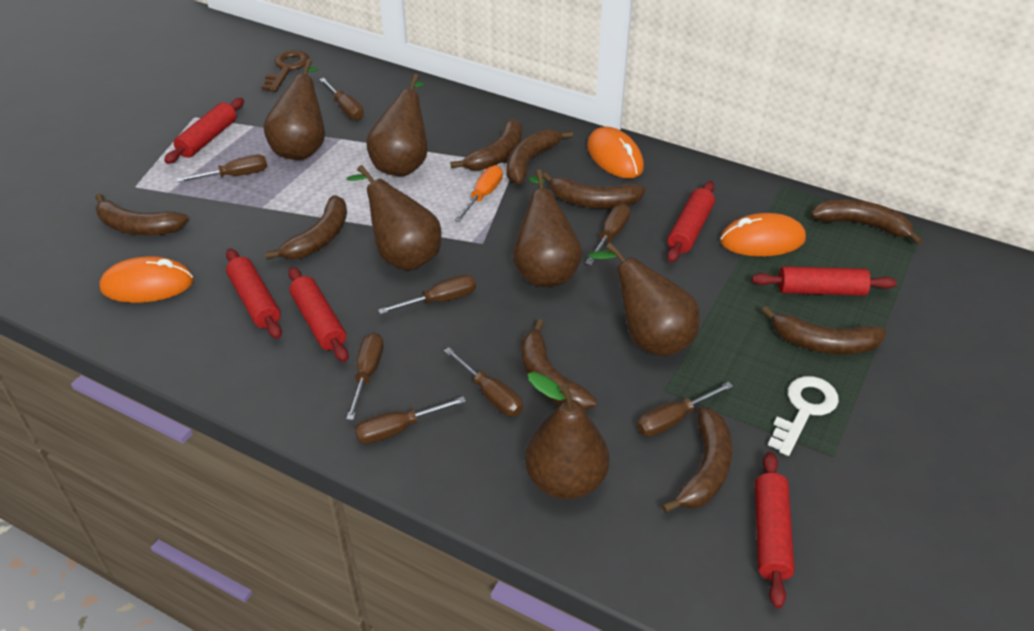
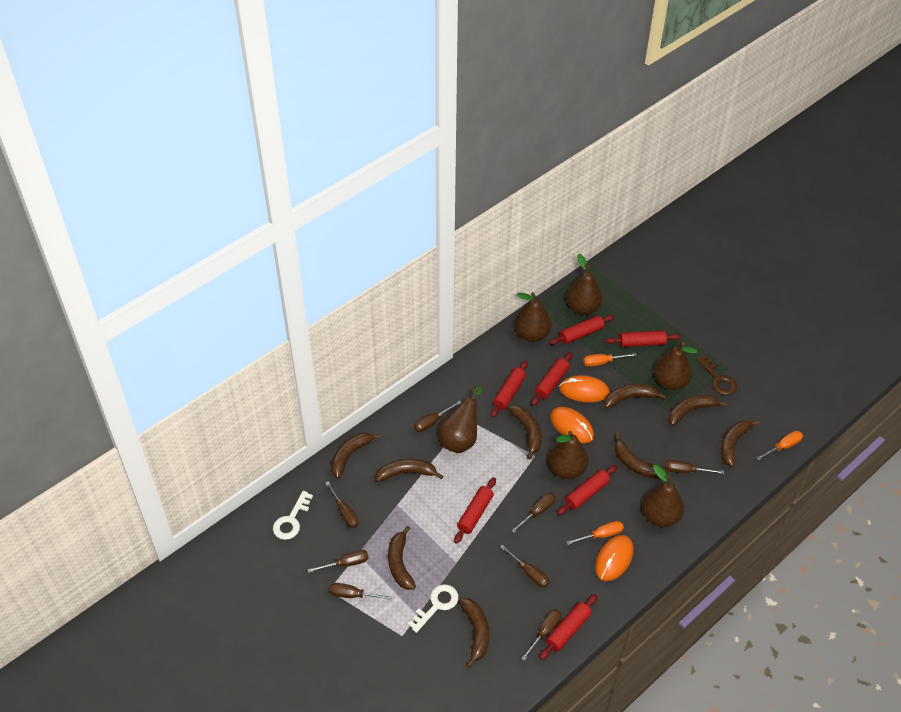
orange screwdriver: [454,165,503,222] = 1 -> [566,521,624,545] [583,353,637,367] [757,431,803,460] = 3
red rolling pin: [164,98,244,164] [226,249,282,339] [288,267,349,362] [667,181,715,263] [752,266,897,296] [755,452,795,608] = 6 -> [454,477,496,544] [491,361,528,417] [531,352,573,406] [539,594,598,660] [549,315,614,345] [557,465,617,515] [606,330,681,347] = 7
white key: [768,376,839,456] = 1 -> [273,491,313,540] [408,584,459,633] = 2

